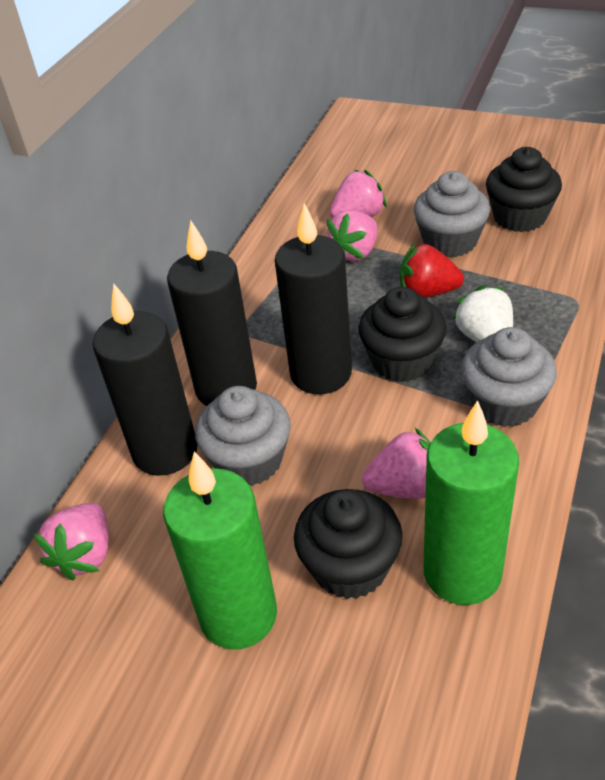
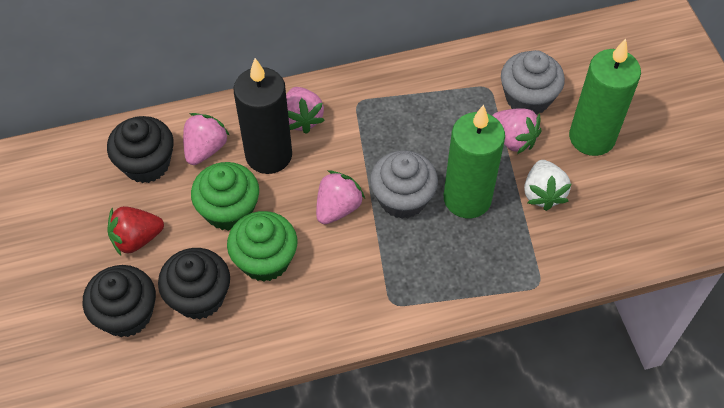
black candle: [93,283,197,476] [167,220,257,406] [275,203,352,394] = 3 -> [233,58,292,174] = 1
green cupcake: none = 0 -> [191,162,259,231] [227,211,297,282] = 2
grey cupcake: [195,386,291,486] [414,171,490,257] [461,327,557,427] = 3 -> [370,150,438,219] [501,50,565,115] = 2

